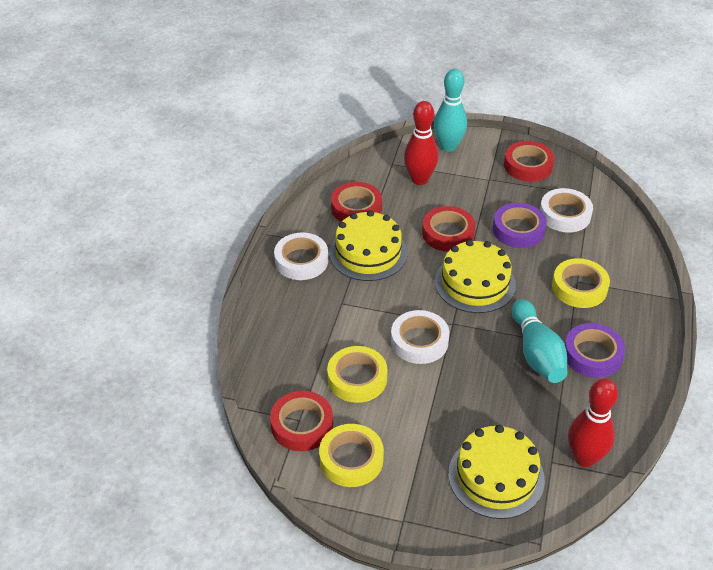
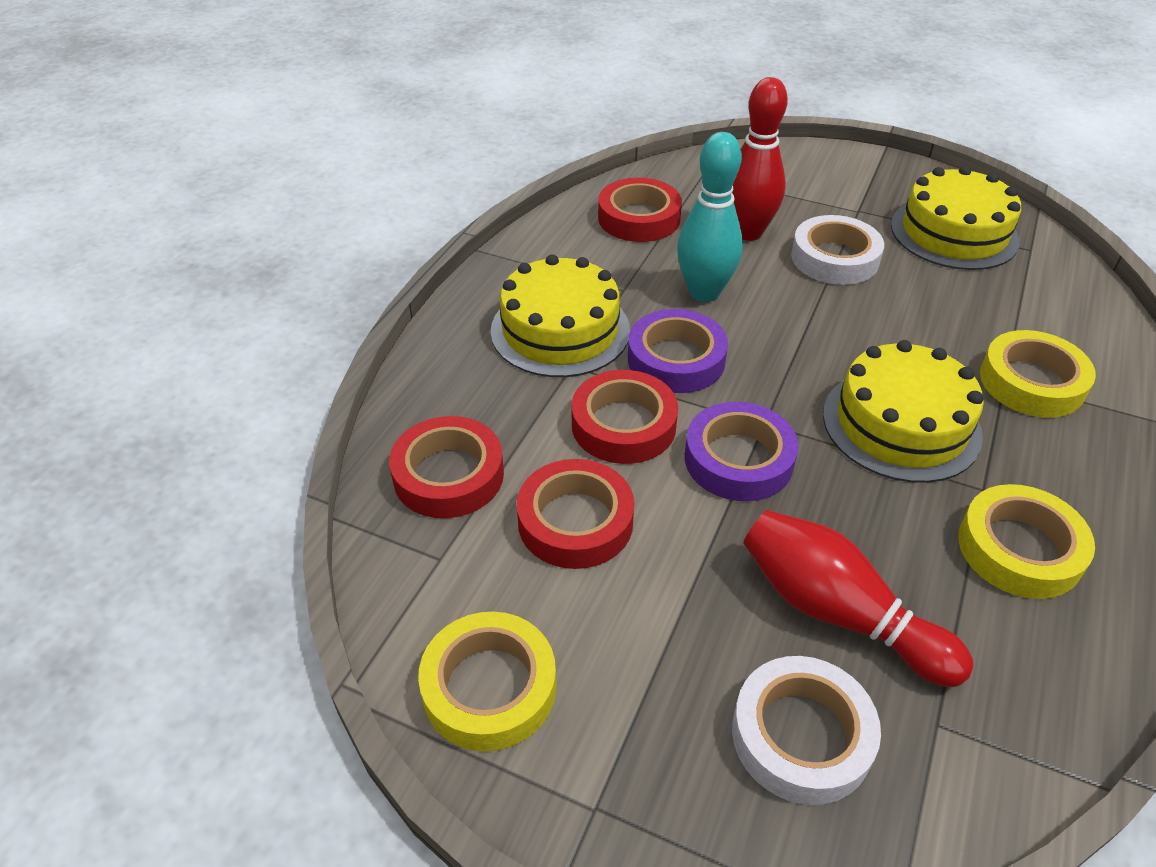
turquoise bowling pin: [434,69,467,152] [512,299,568,383] = 2 -> [677,132,743,302] = 1
white tape: [274,233,328,280] [391,310,449,364] [540,188,593,233] = 3 -> [732,656,881,805] [791,215,884,285] = 2

